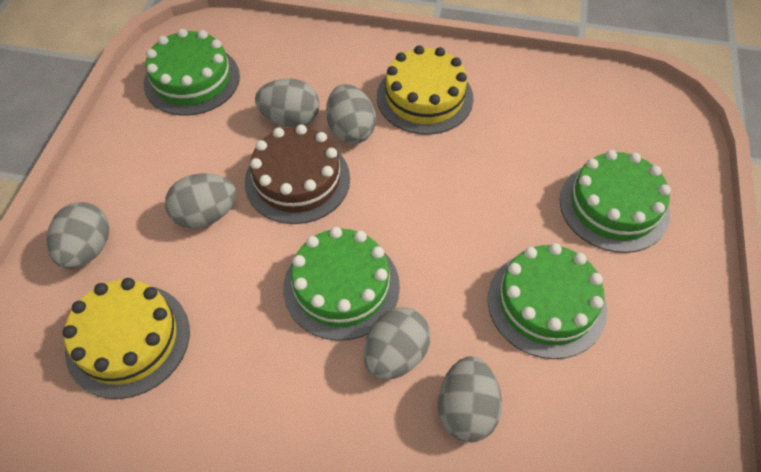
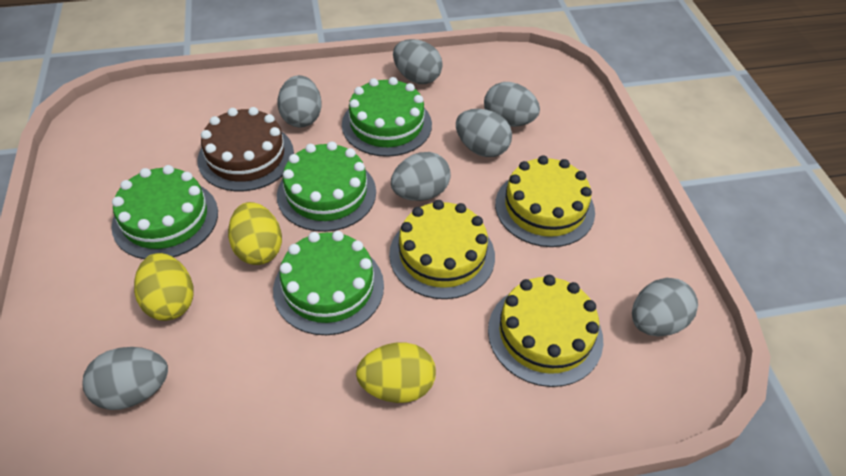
grey egg: [46,202,109,269] [165,173,236,229] [255,78,319,127] [326,84,376,144] [363,307,431,380] [438,356,502,442] = 6 -> [82,347,168,410] [277,75,322,128] [391,152,451,201] [393,39,443,84] [456,109,512,157] [484,82,540,127] [632,278,698,336] = 7
yellow cake: [62,278,190,399] [377,45,473,135] = 2 -> [389,200,495,299] [488,275,603,387] [495,156,595,247] = 3
yellow egg: none = 0 -> [134,253,194,321] [228,202,282,265] [356,342,436,403] = 3

